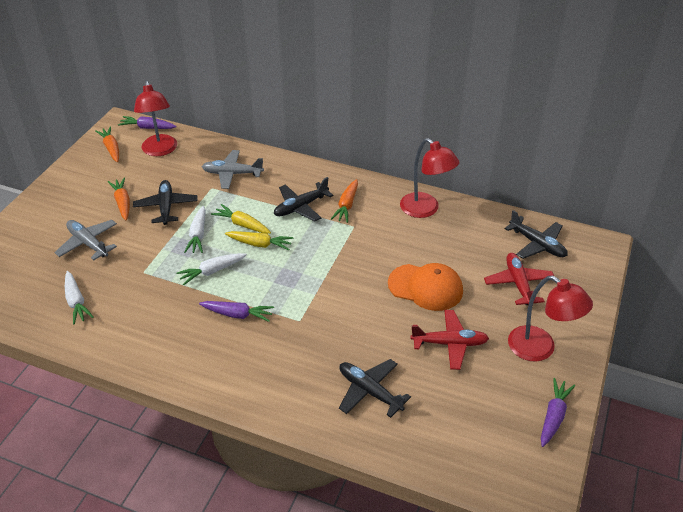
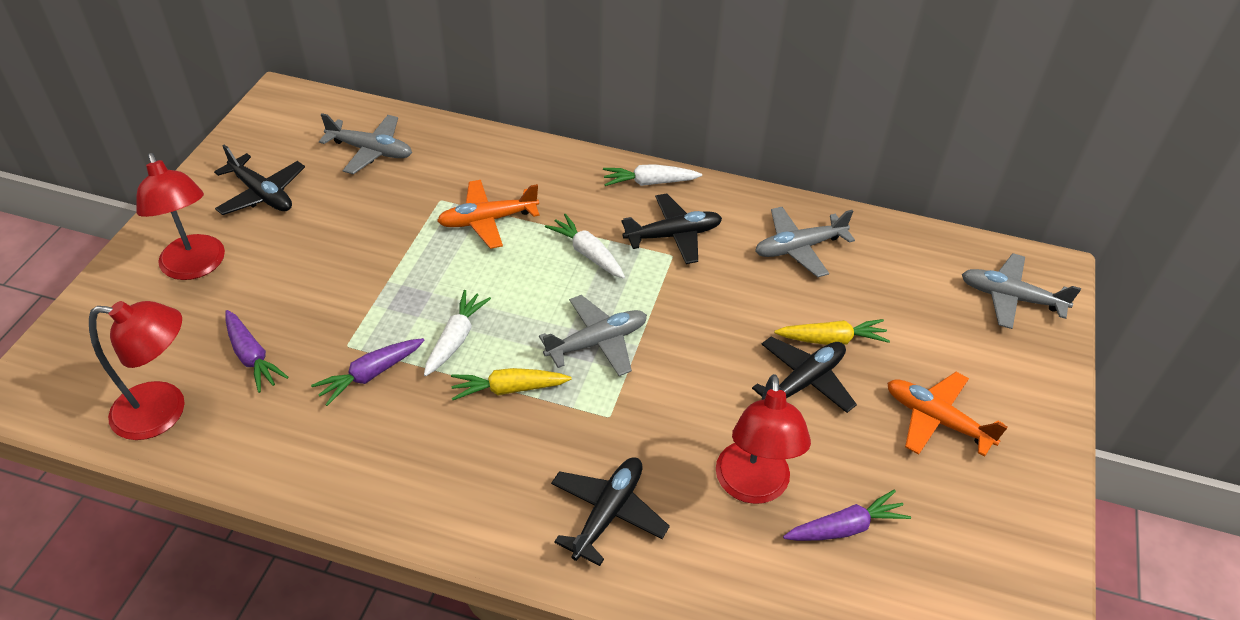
grey plane: [54,220,117,260] [202,150,264,189] = 2 -> [319,113,412,174] [539,295,647,376] [755,207,855,278] [962,253,1081,329] = 4
orange cap: [388,263,463,311] = 1 -> none = 0
orange carrot: [95,127,119,162] [108,178,130,221] [331,179,358,223] = 3 -> none = 0
orange plane: none = 0 -> [437,180,540,249] [887,372,1008,457] = 2
red plane: [410,310,489,370] [484,253,554,305] = 2 -> none = 0

